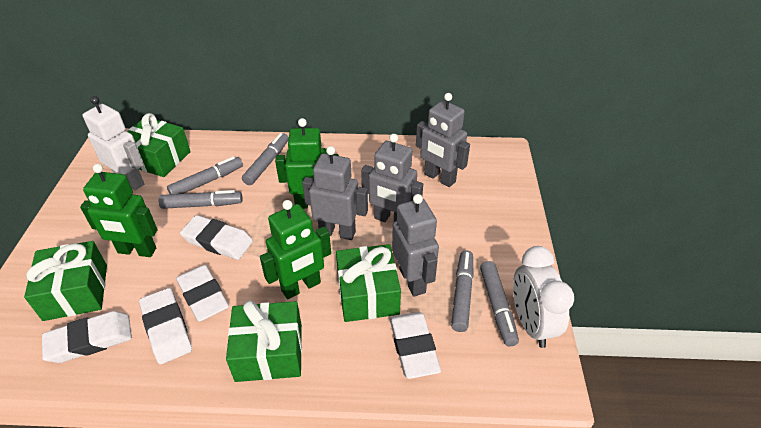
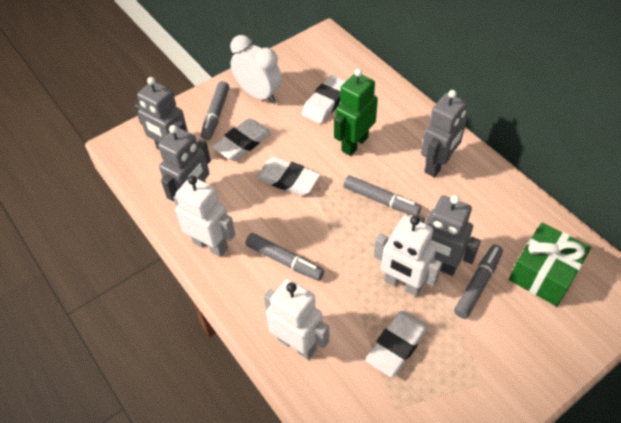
green gift: [24,241,107,321] [127,113,191,177] [226,300,302,382] [336,244,401,322] = 4 -> [509,222,591,306] = 1
green robot: [80,164,158,257] [260,200,331,299] [275,118,339,209] = 3 -> [334,69,378,156] = 1
grey marker: [159,190,243,209] [167,156,243,194] [242,133,289,185] [451,250,474,332] [480,261,519,346] = 5 -> [201,81,229,140] [245,233,324,281] [343,175,421,216] [454,245,503,319] = 4
white eraser: [42,311,132,363] [139,288,192,364] [176,265,229,322] [180,215,253,260] [390,312,441,379] = 5 -> [212,118,271,161] [256,157,321,196] [302,75,346,124] [365,311,428,377] = 4
white robot: [83,96,144,190] = 1 -> [173,175,235,257] [264,279,329,360] [374,215,442,297] = 3

